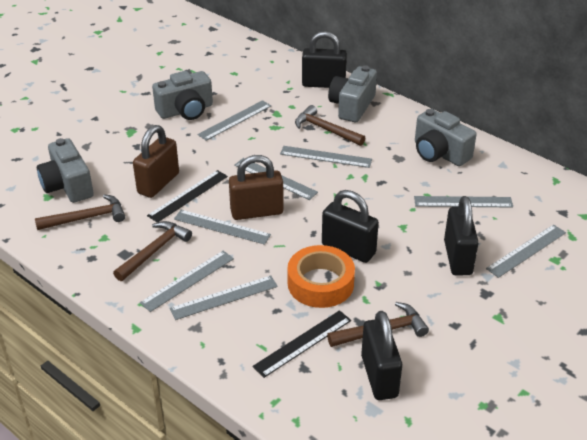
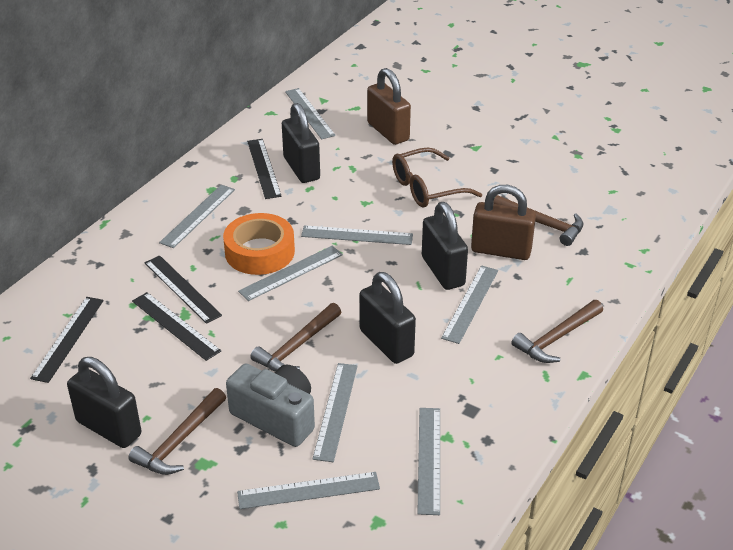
black ruler: [147,170,228,223] [252,310,351,378] = 2 -> [30,297,104,383] [132,292,221,361] [144,255,222,324] [247,139,282,199] = 4
brown glasses: none = 0 -> [392,148,482,208] = 1
grey camera: [37,138,94,203] [152,71,213,120] [328,65,377,122] [415,109,477,166] = 4 -> [226,364,315,447] = 1

